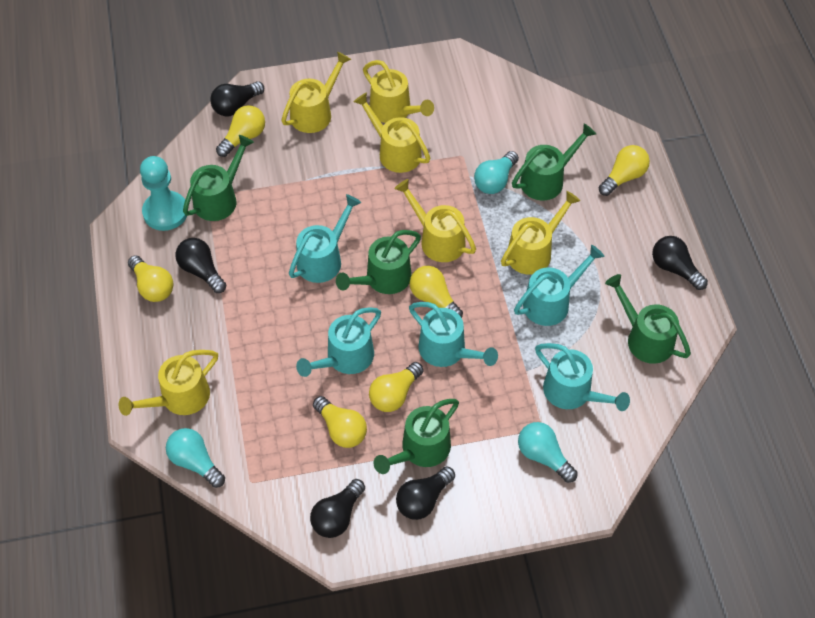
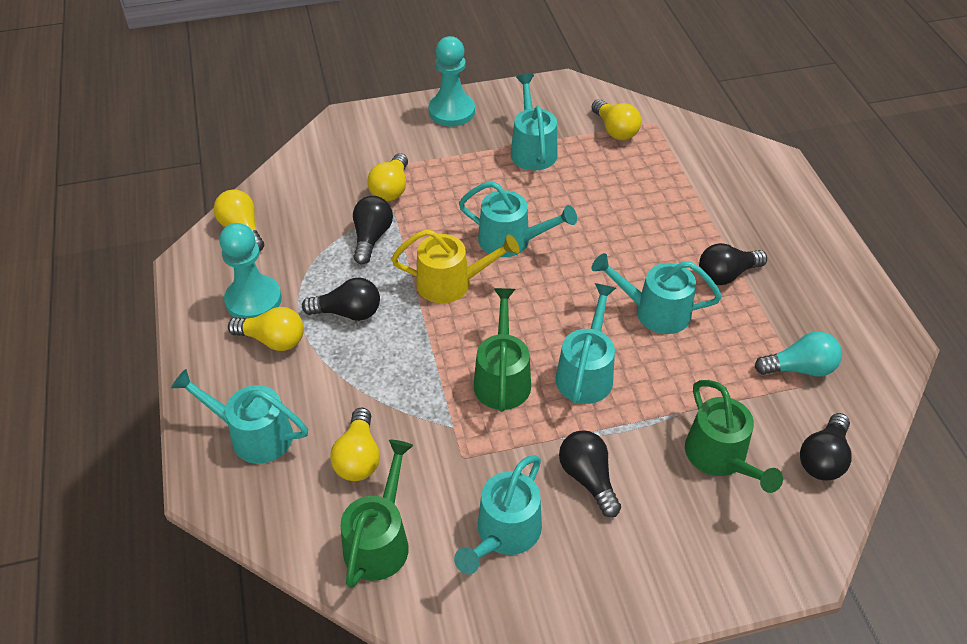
green watering can: [183,135,254,221] [336,230,421,294] [374,399,459,474] [512,123,596,201] [605,274,691,364] = 5 -> [341,440,413,588] [473,288,531,412] [685,380,783,493] = 3
turquoise light bulb: [166,428,225,488] [474,151,519,194] [518,422,578,483] = 3 -> [755,331,842,377] = 1
turquoise pawn: [140,156,187,231] = 1 -> [219,223,282,319] [428,36,475,127] = 2
turquoise watering can: [289,194,361,283] [296,307,381,377] [409,302,498,367] [514,245,605,326] [535,343,630,411] = 5 -> [171,369,308,464] [454,455,542,574] [459,181,577,257] [511,74,558,170] [555,283,616,404] [591,253,722,334] = 6
yellow light bulb: [128,255,173,302] [216,105,265,157] [313,396,367,448] [369,362,424,412] [410,266,463,318] [599,145,650,196] = 6 -> [214,190,264,251] [228,307,304,351] [330,408,380,481] [367,153,408,201] [591,99,641,140] = 5
yellow watering can: [119,350,218,416] [281,52,351,133] [353,92,430,173] [363,60,434,123] [394,179,476,262] [501,191,580,275] = 6 -> [391,229,520,304] = 1

